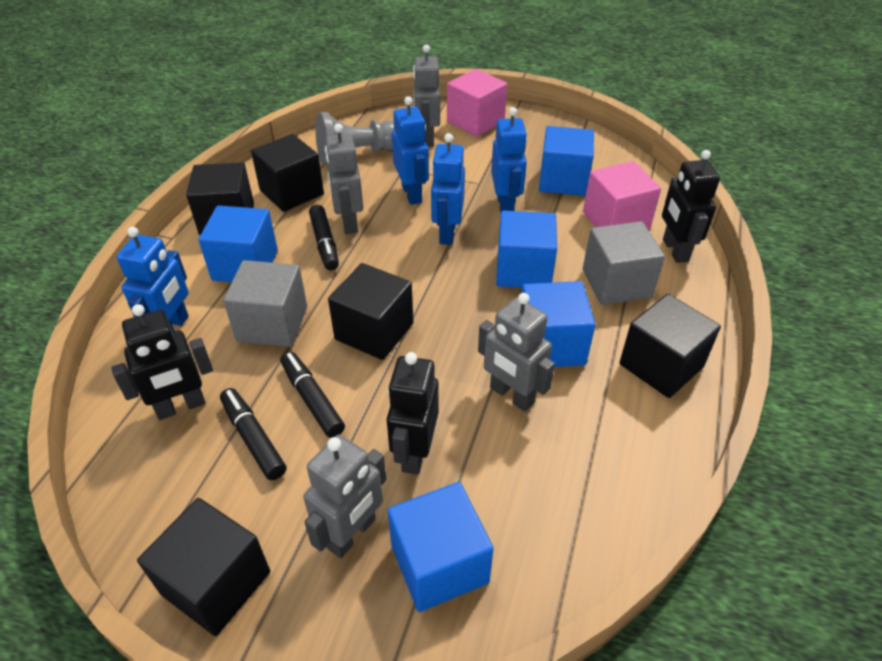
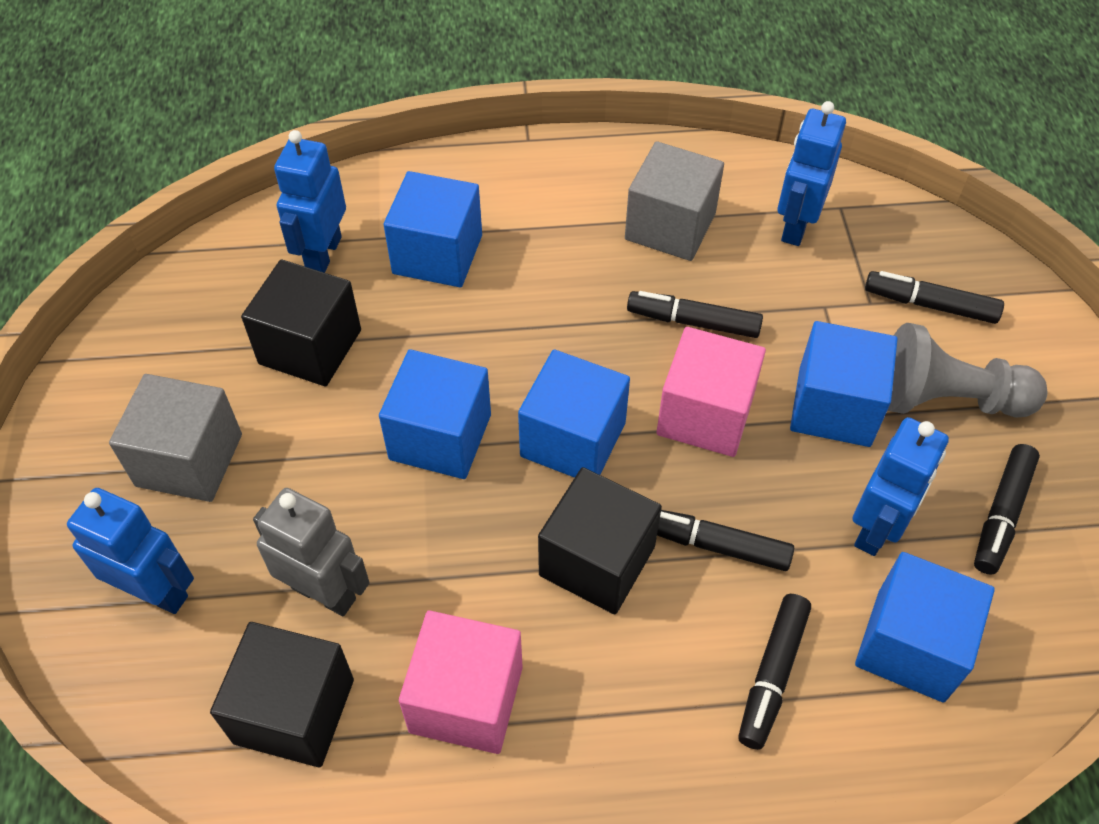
black cube: [137,498,270,636] [186,162,254,235] [251,134,324,212] [328,263,413,360] [619,294,721,398] = 5 -> [210,622,354,767] [241,259,361,386] [538,467,662,614] = 3
black marker: [220,388,286,480] [280,351,345,438] [309,205,339,270] = 3 -> [627,291,763,338] [657,510,794,571] [738,594,811,750] [865,271,1004,324] [974,444,1040,575] = 5
black robot: [111,304,213,420] [387,352,439,475] [662,150,720,263] = 3 -> none = 0
grey robot: [303,435,386,558] [325,123,363,234] [413,45,440,147] [478,293,555,412] = 4 -> [253,488,370,616] = 1

